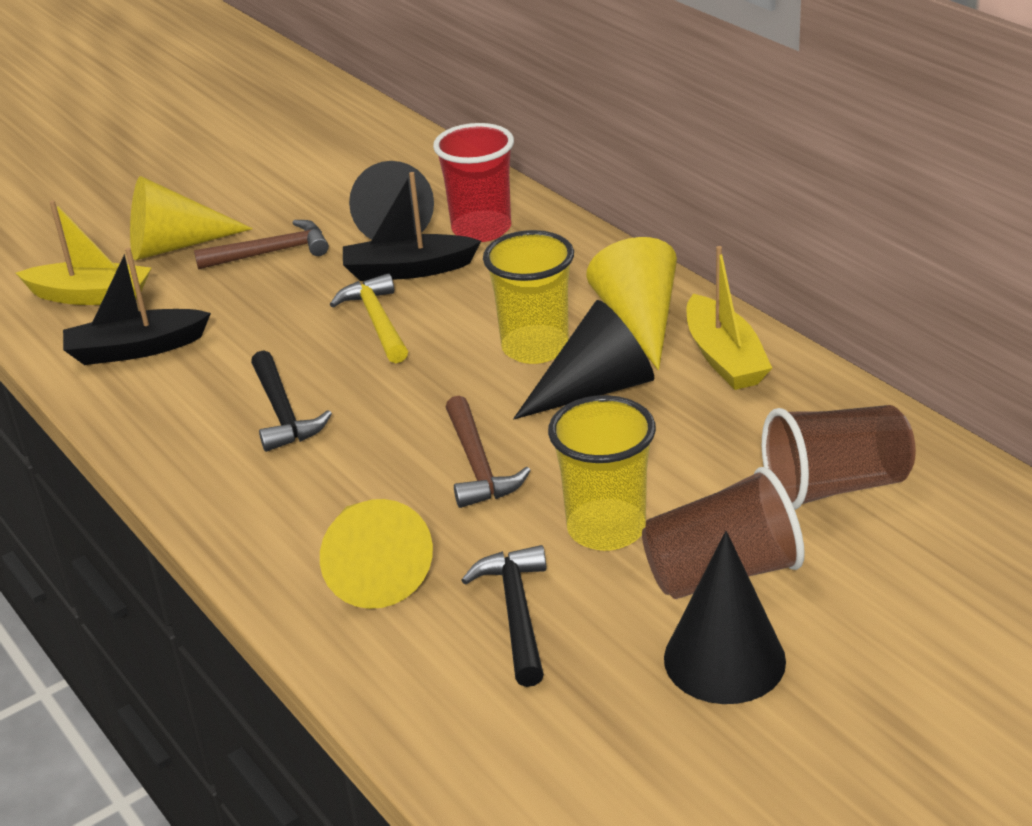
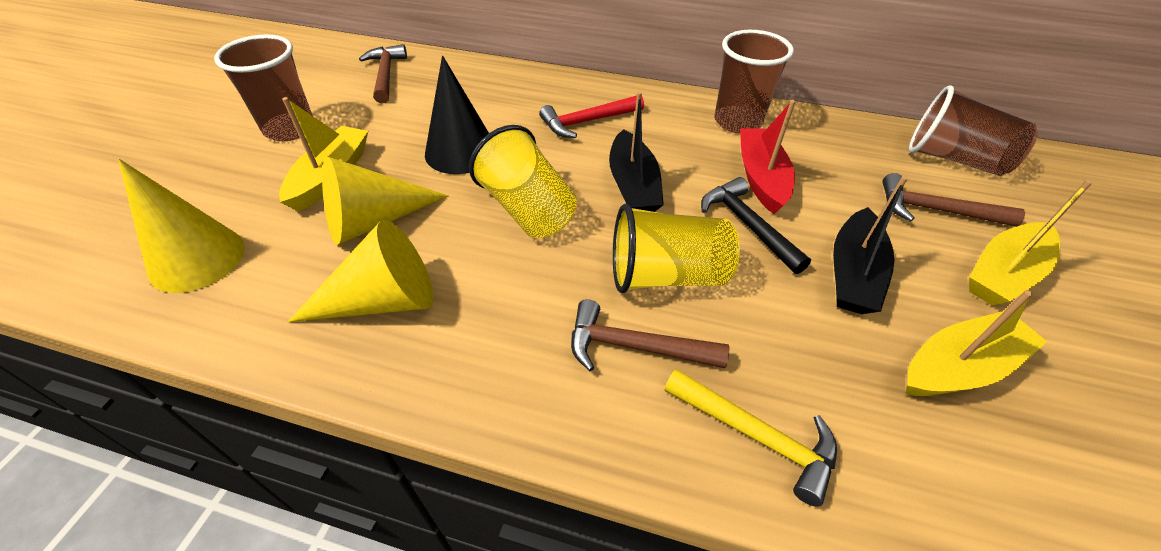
black cone: [349,161,434,240] [513,300,654,419] [664,531,786,704] = 3 -> [425,56,489,174] = 1
black hammer: [251,350,332,452] [461,545,546,687] = 2 -> [701,177,811,274] = 1
brown cup: [642,467,805,599] [762,405,916,510] = 2 -> [214,35,313,141] [714,30,794,134] [909,85,1038,176] = 3
brown hammer: [194,220,329,269] [446,396,531,508] = 2 -> [359,44,407,104] [571,299,729,371] [883,173,1025,227] = 3
red boat: none = 0 -> [740,100,796,214] = 1
red cup: [433,123,514,242] = 1 -> none = 0
red hammer: none = 0 -> [539,95,644,138] = 1
yellow boat: [16,200,151,305] [687,246,772,390] = 2 -> [279,97,368,211] [905,290,1047,396] [969,180,1093,306] = 3

